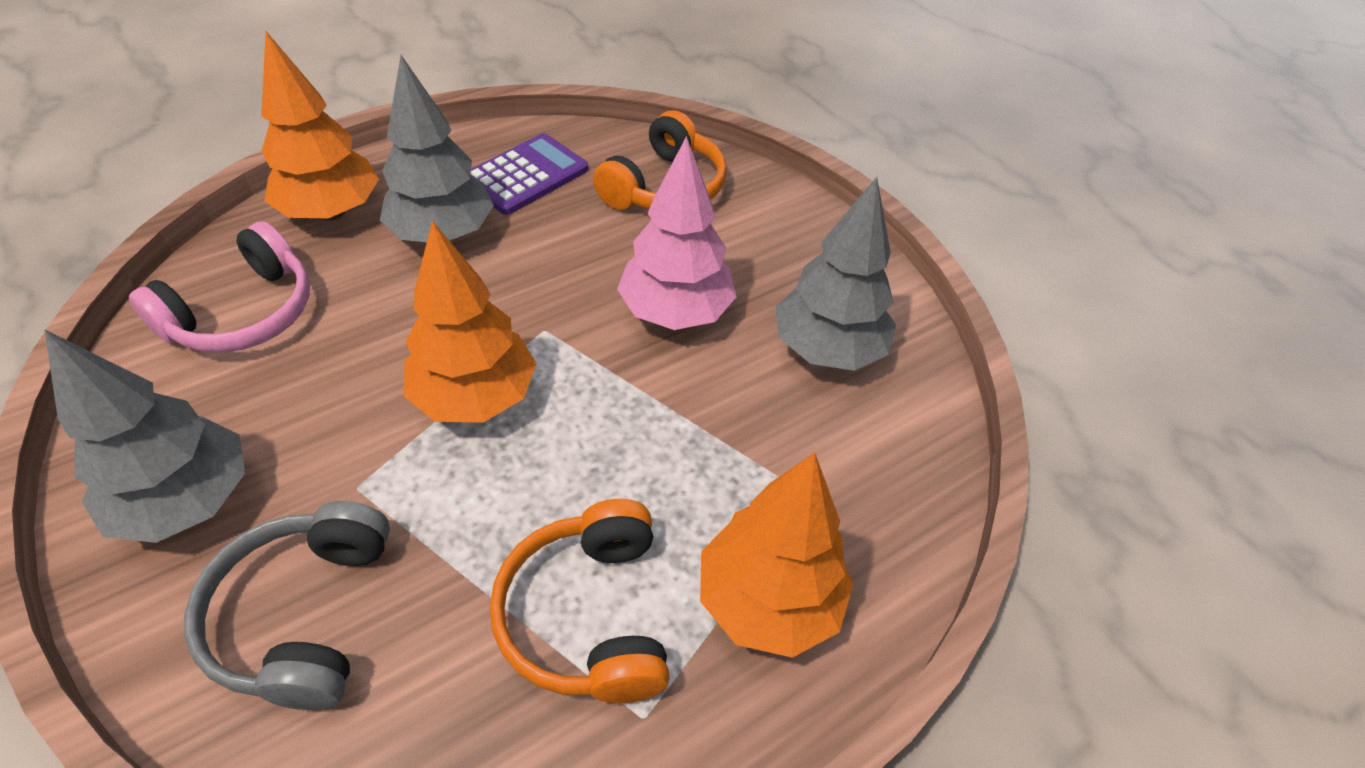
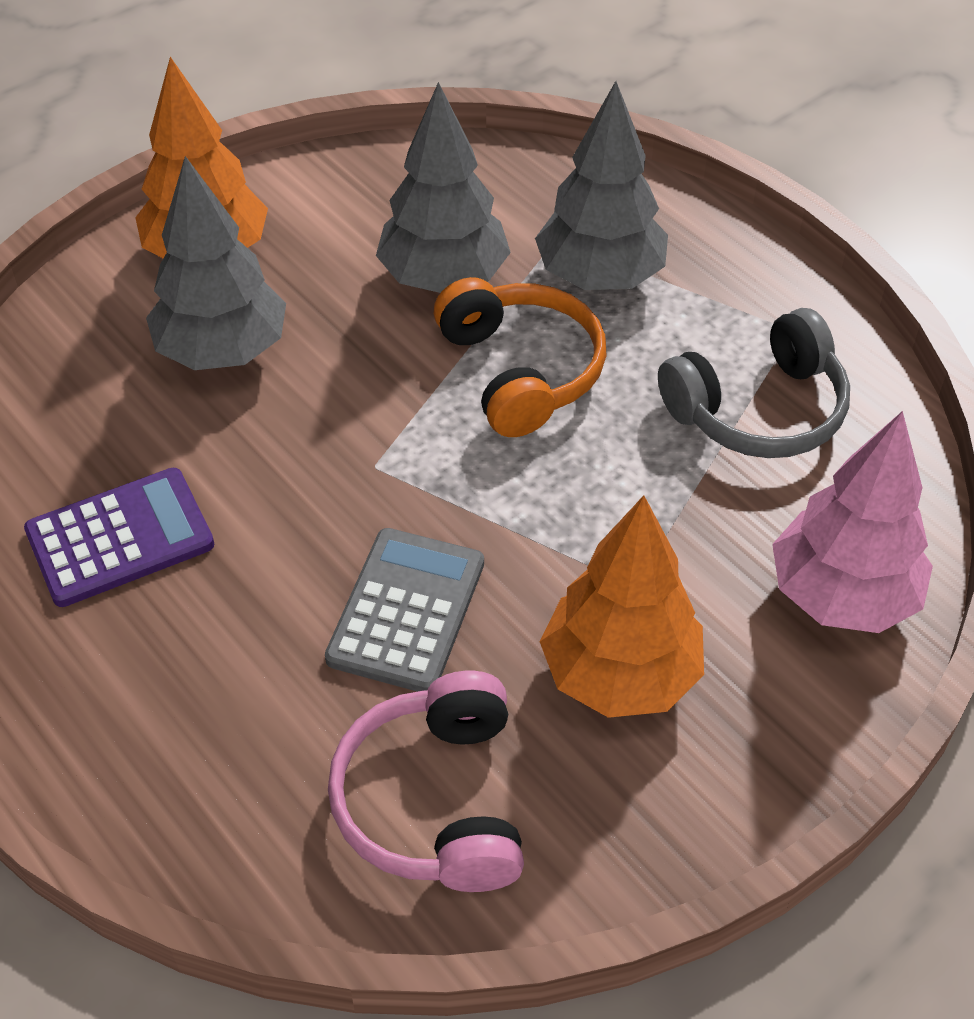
grey calculator: none = 0 -> [325,528,484,692] = 1
orange headphones: [490,499,670,703] [593,110,727,210] = 2 -> [434,277,607,437] = 1
orange tree: [261,31,379,221] [404,220,537,423] [700,453,854,658] = 3 -> [135,57,268,258] [540,495,704,718] = 2

